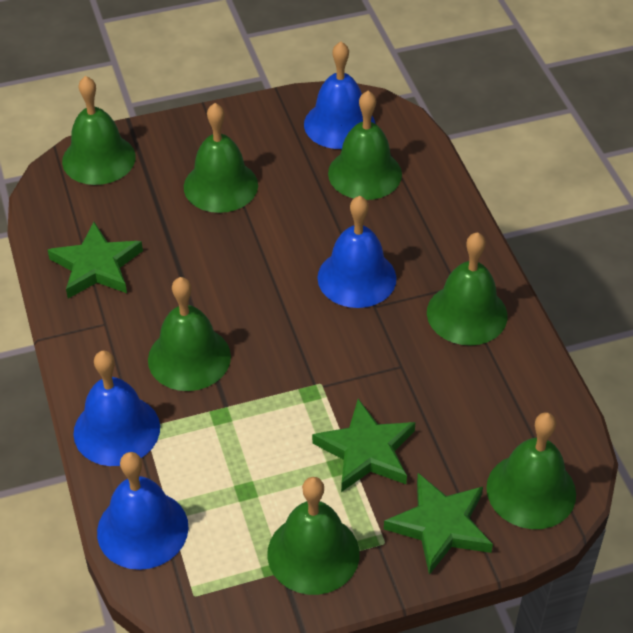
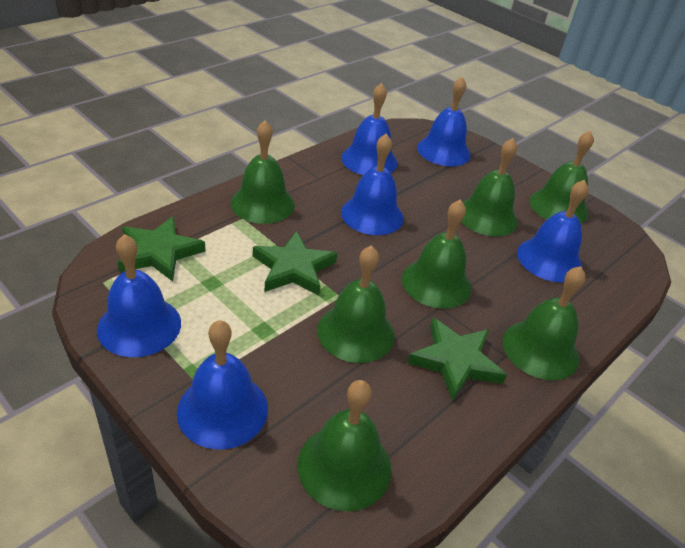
blue bell: [73,351,160,466] [97,452,189,570] [304,41,375,149] [317,196,397,308] = 4 -> [97,234,181,358] [177,320,268,449] [341,83,398,175] [341,133,404,235] [417,77,471,166] [517,180,588,282] = 6

